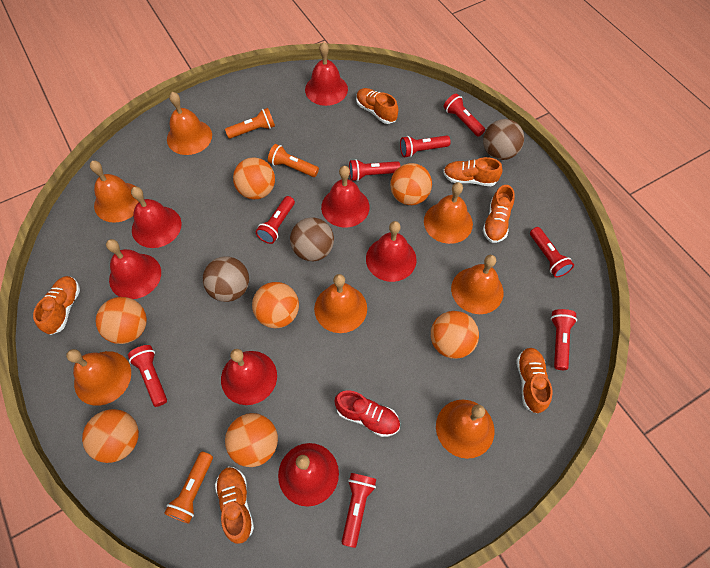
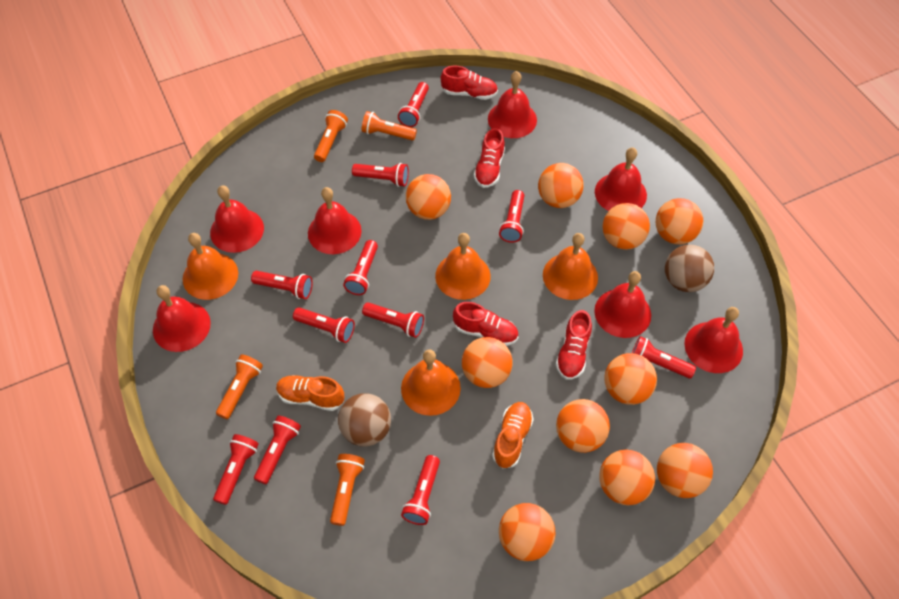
brown ball: [203,256,249,302] [290,217,334,261] [483,119,524,160] = 3 -> [338,393,391,447] [665,244,714,292] = 2
orange ball: [82,409,139,463] [96,297,147,344] [225,413,278,467] [233,157,275,200] [252,282,299,328] [390,163,432,205] [431,311,479,359] = 7 -> [406,174,451,220] [462,337,513,388] [499,503,555,561] [538,163,584,208] [556,399,610,453] [599,450,655,505] [602,203,650,250] [605,353,657,405] [656,198,703,245] [657,443,713,498] = 10
orange bell: [66,349,131,406] [90,161,139,223] [167,92,212,155] [314,274,367,333] [424,182,473,244] [436,400,495,459] [451,255,503,314] = 7 -> [183,233,238,300] [401,349,461,416] [435,233,491,300] [543,233,598,300] = 4
orange flashlight: [164,452,213,524] [225,108,275,139] [268,144,319,177] = 3 -> [216,355,263,419] [314,110,348,162] [330,454,365,526] [362,111,417,141] = 4
orange shoe: [33,276,80,335] [215,467,254,544] [356,88,398,124] [443,157,503,186] [483,185,515,243] [516,348,553,414] = 6 -> [276,375,344,411] [492,402,534,469] = 2
red flashlight: [128,345,167,407] [256,196,295,244] [342,473,376,548] [349,159,400,181] [400,135,451,158] [443,93,485,137] [530,227,574,278] [551,309,577,370] = 8 -> [213,434,259,505] [251,271,313,299] [254,416,301,484] [293,307,355,343] [343,240,378,295] [352,163,409,187] [362,302,424,338] [398,82,429,127] [401,455,440,525] [499,190,524,243] [632,336,696,378] = 11
red shoe: [334,390,400,437] = 1 -> [441,66,498,100] [453,302,518,346] [474,128,505,188] [556,310,592,380] = 4

